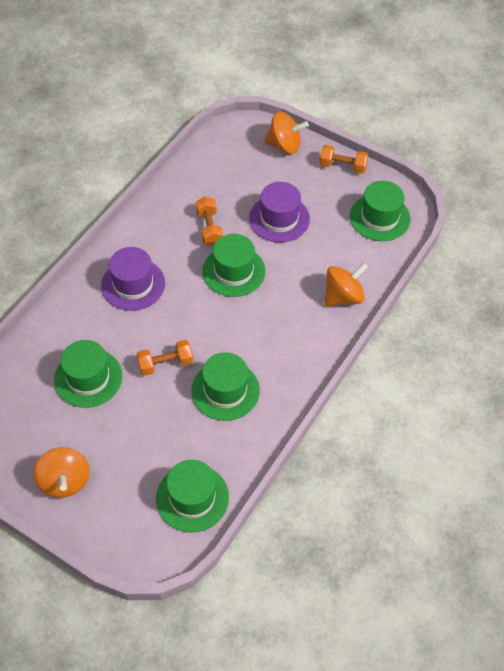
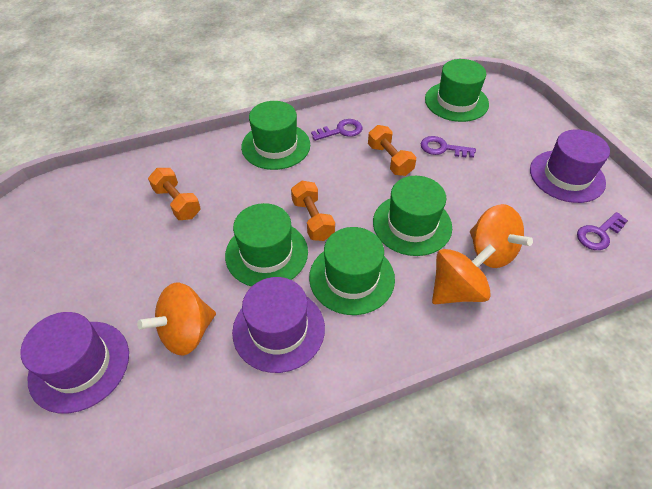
purple hat: [101,247,165,311] [249,182,310,243] = 2 -> [20,312,129,413] [232,277,325,373] [530,129,610,203] = 3
purple key: none = 0 -> [311,119,362,141] [421,136,476,158] [577,212,628,250] = 3

